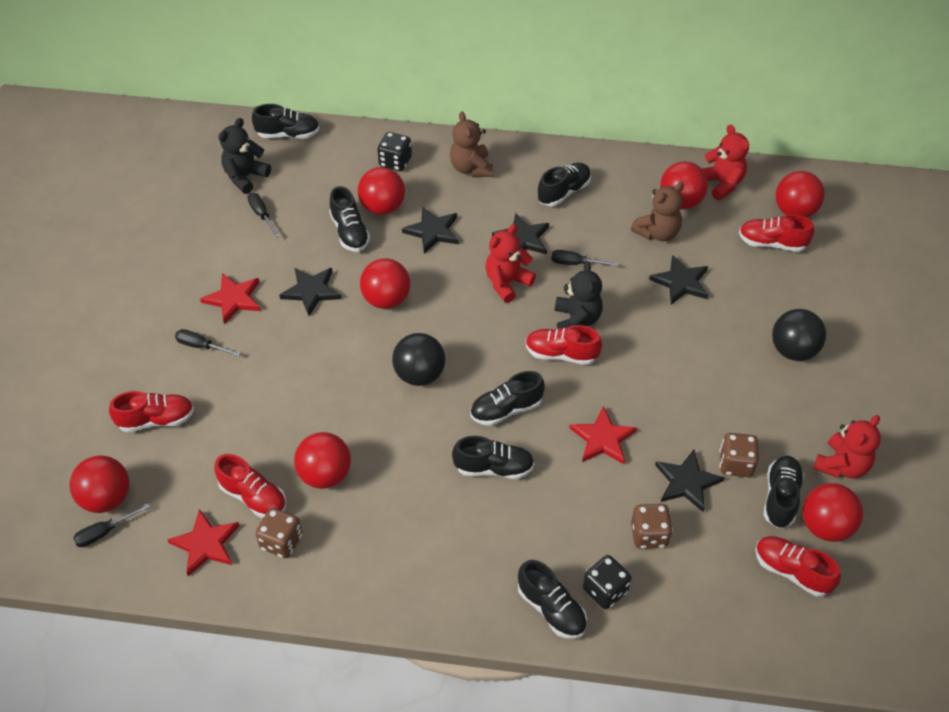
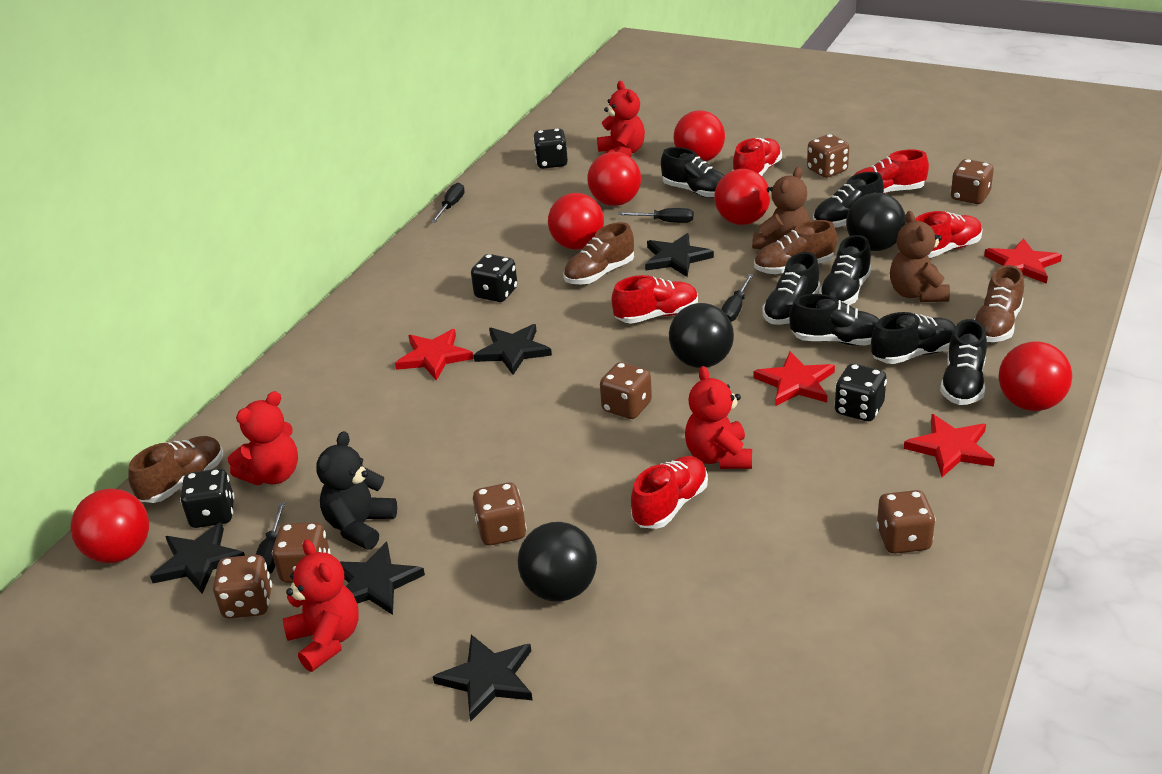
black ball: [392,333,445,386] [772,309,826,361] = 2 -> [518,522,597,602] [669,303,734,368] [846,193,906,251] = 3
black dice: [377,132,412,171] [583,555,631,609] = 2 -> [180,468,235,528] [471,254,517,302] [533,128,568,169] [834,364,887,421] = 4
black teddy bear: [218,118,271,194] [555,261,603,329] = 2 -> [316,431,397,550] = 1
brown dice: [255,508,302,558] [631,504,673,549] [719,433,759,477] = 3 -> [213,555,272,619] [272,522,330,583] [473,483,527,546] [600,362,652,419] [807,134,849,178] [876,490,936,554] [950,159,994,204] = 7
brown shoe: none = 0 -> [128,436,223,503] [563,222,634,284] [754,220,837,274] [974,265,1024,342] = 4
red ball: [70,455,129,513] [294,432,351,489] [358,167,405,215] [360,258,410,309] [660,161,708,209] [776,171,825,218] [803,483,863,542] = 7 -> [71,488,149,563] [548,193,604,250] [587,152,641,206] [674,110,725,161] [714,169,770,225] [999,341,1072,411] = 6
red star: [167,509,240,576] [200,273,261,324] [570,406,637,464] = 3 -> [395,329,473,381] [753,351,835,406] [904,414,995,477] [984,238,1062,284] = 4
red teddy bear: [486,224,536,303] [702,124,749,200] [813,415,881,479] = 3 -> [228,391,298,485] [283,539,359,672] [597,81,645,157] [685,366,752,469] = 4

